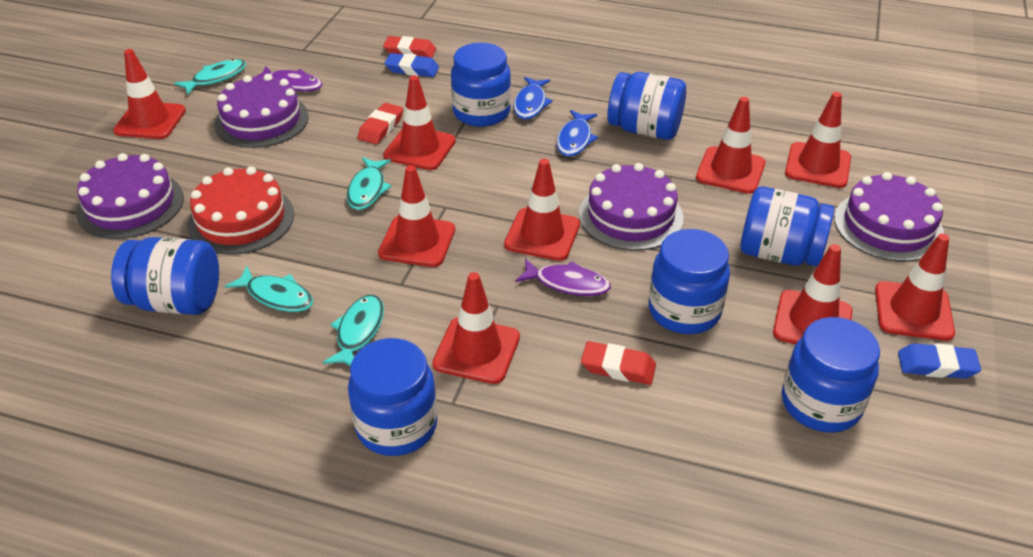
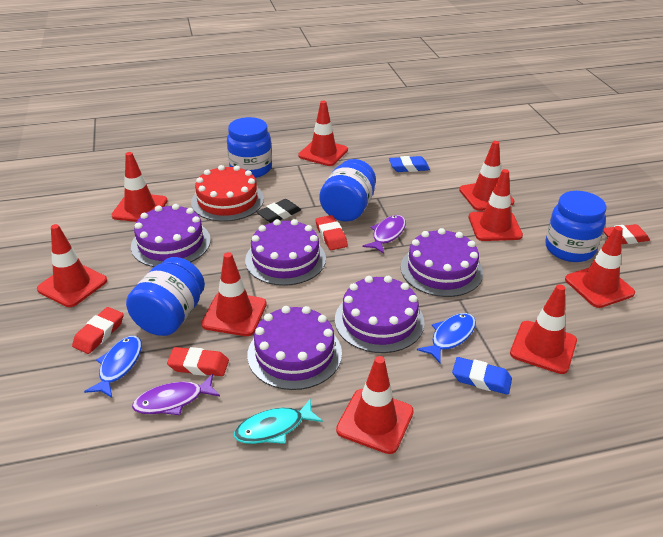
black eraser: none = 0 -> [257,199,301,223] = 1
blue jar: [111,237,219,315] [348,338,437,456] [451,43,511,127] [607,72,686,140] [649,229,730,334] [741,187,835,267] [782,317,880,433] = 7 -> [126,257,205,336] [227,117,272,178] [319,159,376,221] [545,191,607,262] = 4
purple cake: [76,153,184,239] [214,74,309,148] [579,163,683,251] [834,172,944,262] = 4 -> [131,204,211,267] [245,219,326,286] [247,306,342,390] [335,276,424,353] [401,228,483,297] = 5
red eraser: [358,103,403,145] [383,36,436,58] [581,341,656,385] = 3 -> [72,307,124,354] [167,347,229,376] [315,215,348,250] [603,224,650,244] = 4
turquoise fish: [174,59,246,95] [225,266,313,312] [323,295,384,366] [347,157,392,210] = 4 -> [234,398,323,444] = 1

